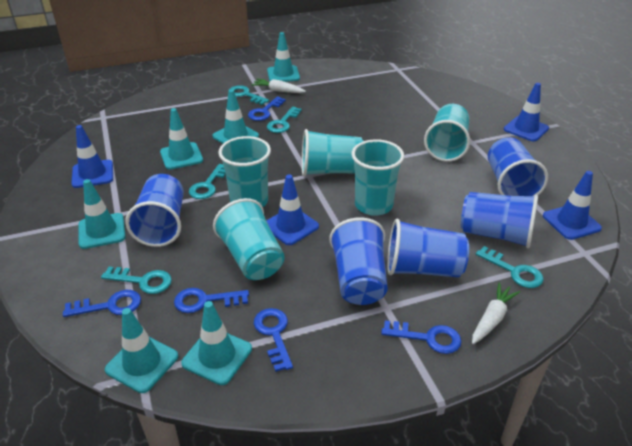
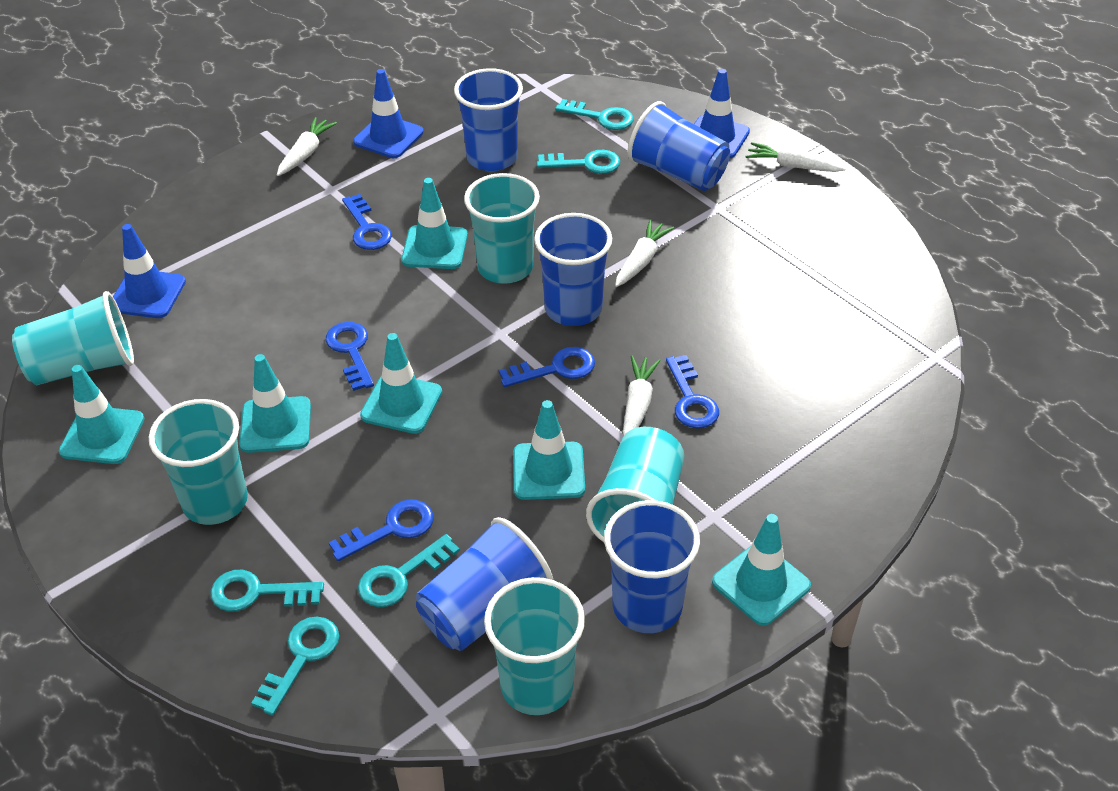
blue traffic cone: [71,125,113,188] [266,174,319,245] [504,83,549,141] [543,171,602,240] = 4 -> [113,224,186,318] [353,69,424,158] [694,69,750,158] = 3
white carrot: [251,79,306,93] [472,282,520,344] = 2 -> [277,117,337,176] [615,220,674,287] [623,356,661,436] [746,142,846,172] = 4

